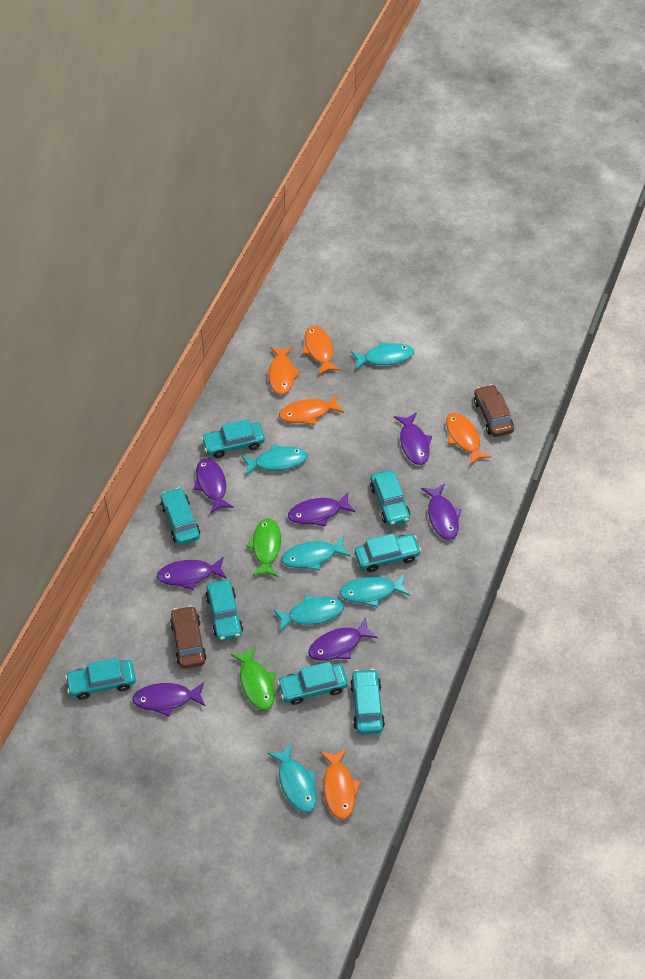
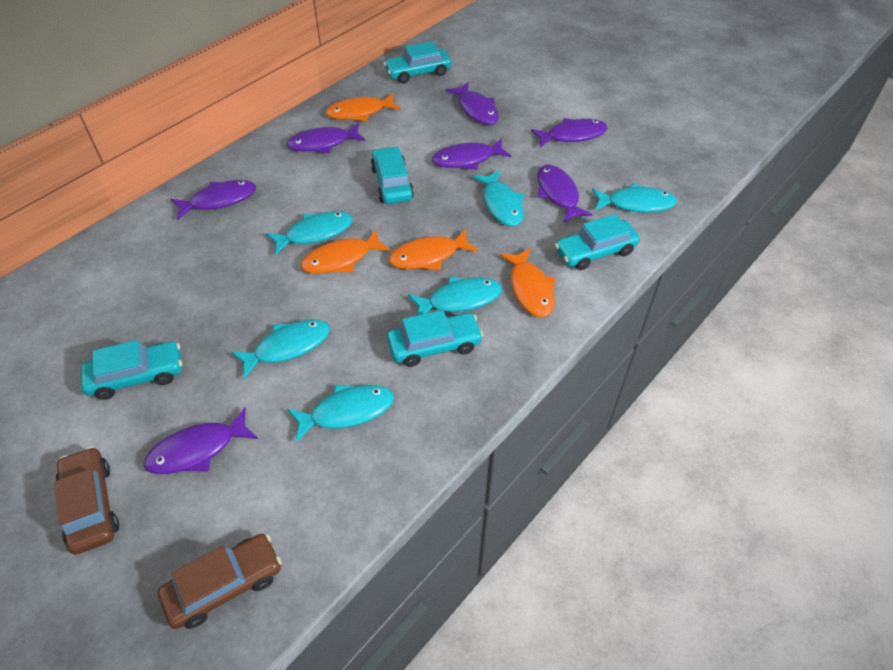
green fish: [231,646,276,710] [246,518,281,577] = 2 -> none = 0
orange fish: [268,346,300,395] [279,394,344,425] [302,326,340,375] [320,749,361,820] [446,413,491,465] = 5 -> [301,229,391,274] [325,93,401,121] [389,229,478,270] [499,248,556,317] = 4
turquoise car: [65,658,136,700] [161,487,200,545] [201,419,265,458] [205,580,243,641] [277,662,348,705] [350,669,385,734] [355,533,421,572] [370,470,410,526] = 8 -> [81,340,182,400] [371,146,414,204] [384,41,452,83] [387,310,483,367] [555,214,640,270] = 5

